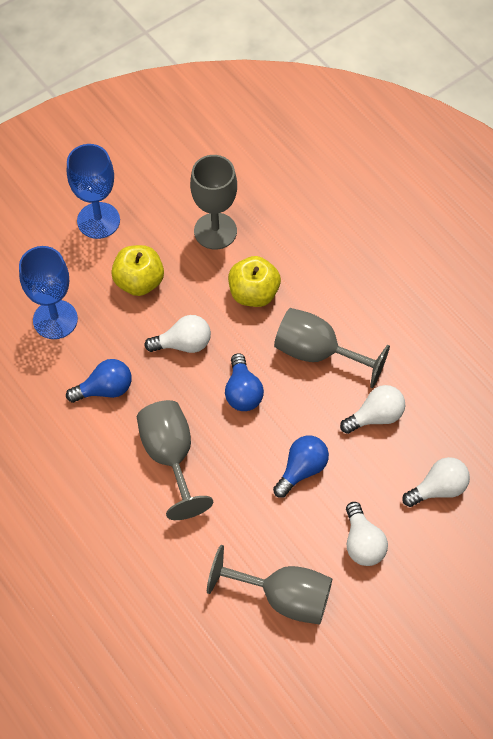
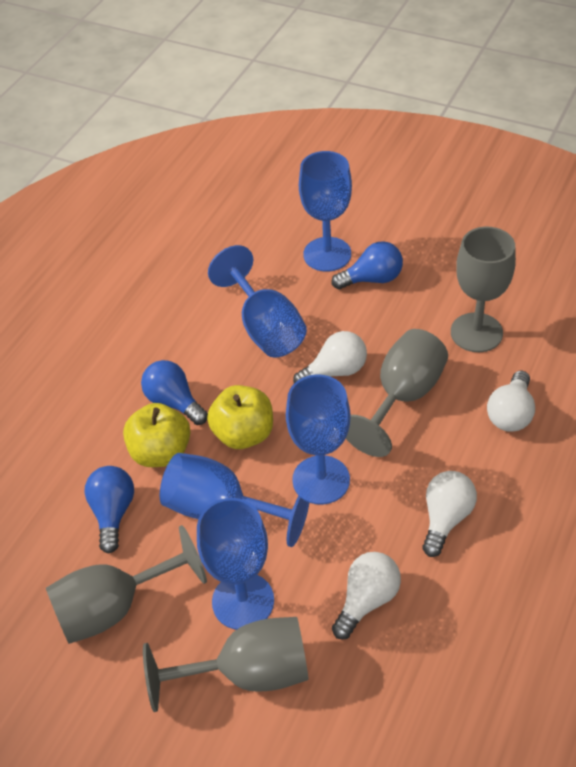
blue goblet: [19,246,78,339] [67,144,120,239] = 2 -> [159,453,310,547] [197,498,274,630] [208,245,307,358] [286,375,350,505] [299,151,352,272] = 5

